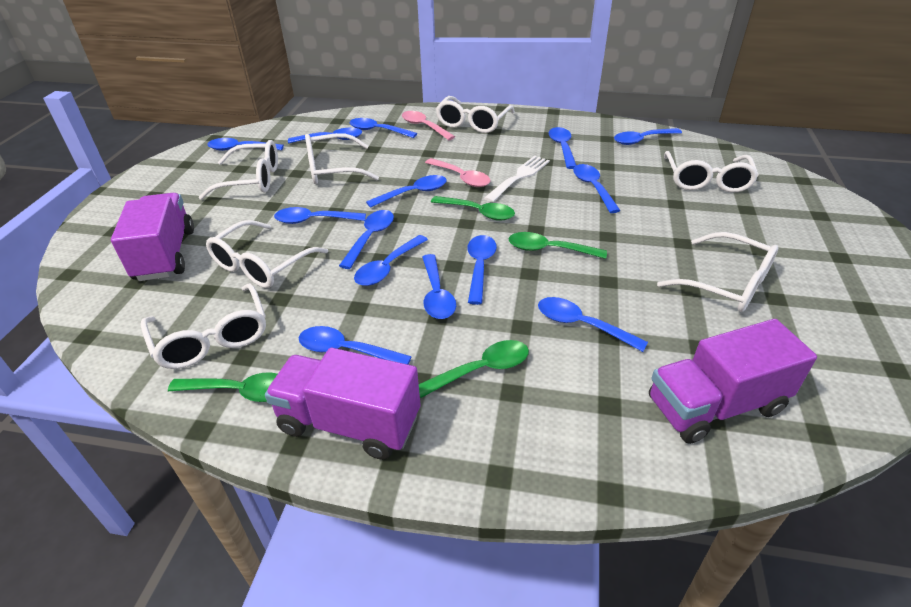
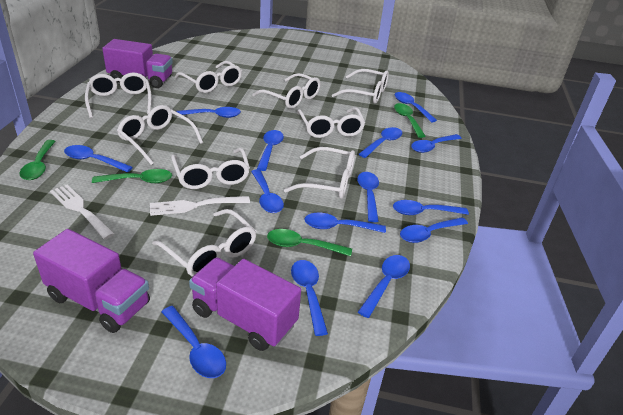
pink spoon: [402,111,455,140] [425,158,491,187] = 2 -> none = 0
white fork: [484,155,550,203] = 1 -> [50,184,114,239] [150,196,250,216] = 2
white glasses: [141,283,266,369] [198,140,278,200] [206,220,328,288] [305,133,379,184] [436,96,515,133] [657,232,778,312] [664,151,759,193] = 7 -> [85,72,152,118] [117,105,203,165] [152,209,256,276] [171,148,250,189] [175,61,242,93] [252,73,321,109] [284,147,355,199] [297,107,365,138] [332,69,389,104] = 9

